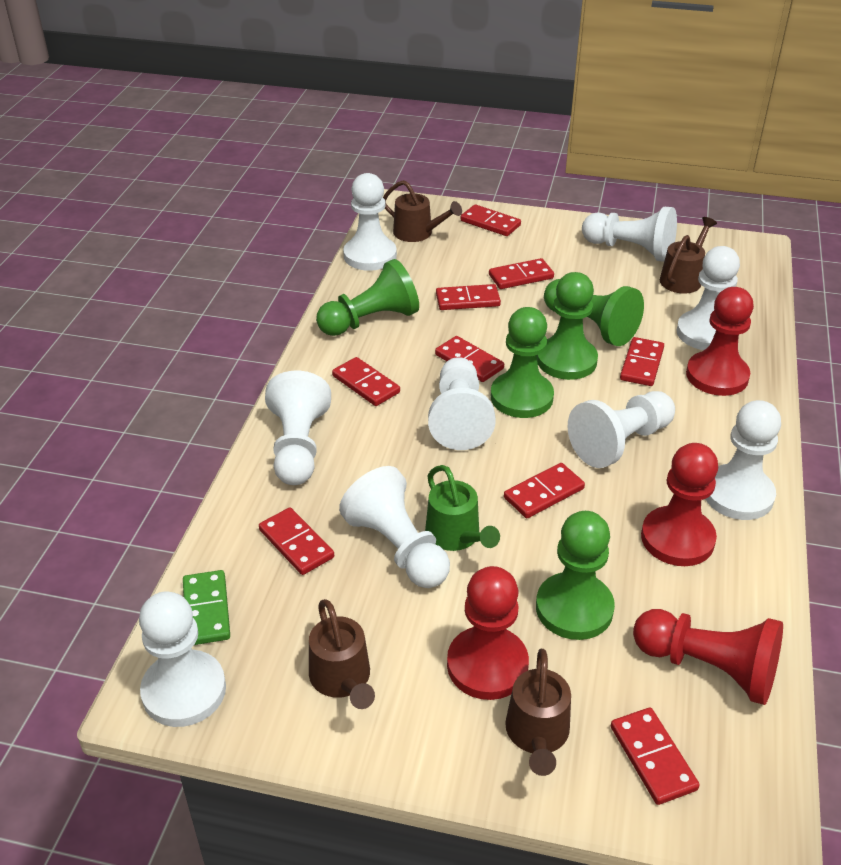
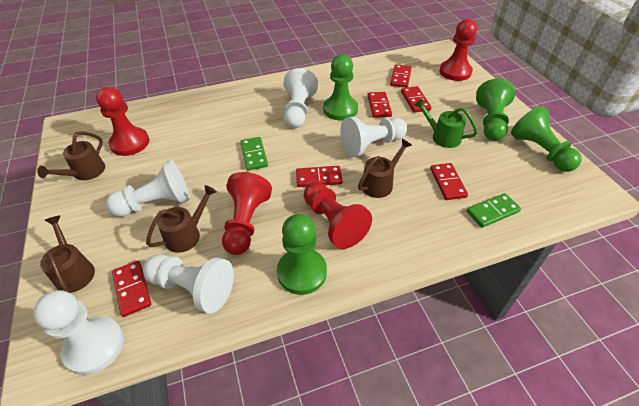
green domino: [183,570,230,645] = 1 -> [241,137,268,170] [467,193,521,228] = 2
green pawn: [316,259,419,336] [491,307,554,418] [536,511,615,640] [537,272,598,380] [544,279,644,346] = 5 -> [277,214,327,295] [323,54,358,120] [476,79,515,141] [511,106,582,172] = 4
red domino: [259,508,334,575] [332,357,400,406] [435,336,504,382] [436,284,501,310] [461,205,521,236] [489,258,554,289] [504,463,585,518] [611,708,700,805] [620,337,664,386] = 9 -> [112,261,151,317] [296,166,343,187] [367,92,392,118] [390,64,412,88] [401,86,432,113] [430,163,468,200] = 6
white pawn: [139,591,226,727] [265,371,331,485] [339,466,450,588] [343,173,397,271] [428,357,496,450] [568,391,675,468] [582,207,677,262] [676,246,740,350] [706,400,781,520] = 9 -> [33,290,124,375] [106,160,190,217] [143,254,234,313] [283,68,318,128] [340,116,407,157] = 5

